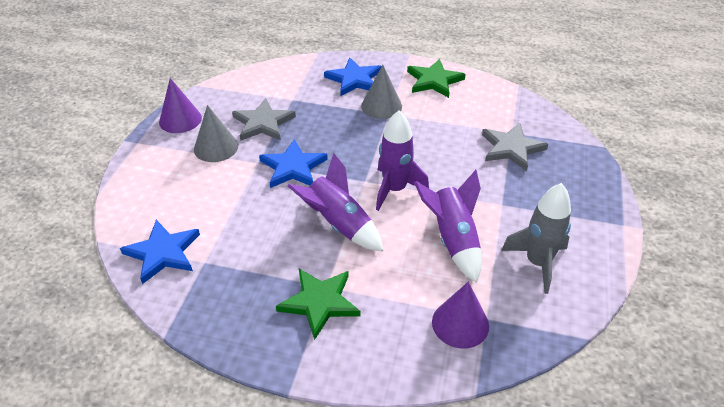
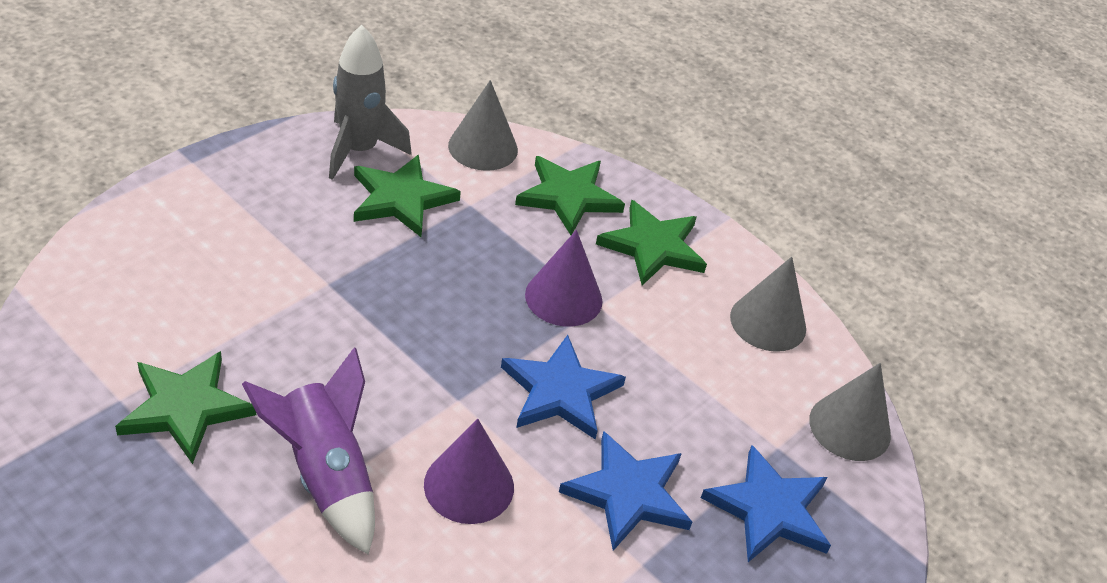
green star: [276,269,361,340] [407,59,466,98] = 2 -> [115,351,256,464] [354,155,461,237] [515,156,625,235] [596,200,707,285] = 4
grey cone: [194,105,238,162] [361,65,402,119] = 2 -> [448,80,518,171] [730,257,806,352] [809,363,891,461] = 3
grey star: [232,98,296,141] [482,123,548,171] = 2 -> none = 0
purple rocket: [288,153,383,252] [376,110,429,211] [414,170,481,283] = 3 -> [242,347,375,555] = 1

